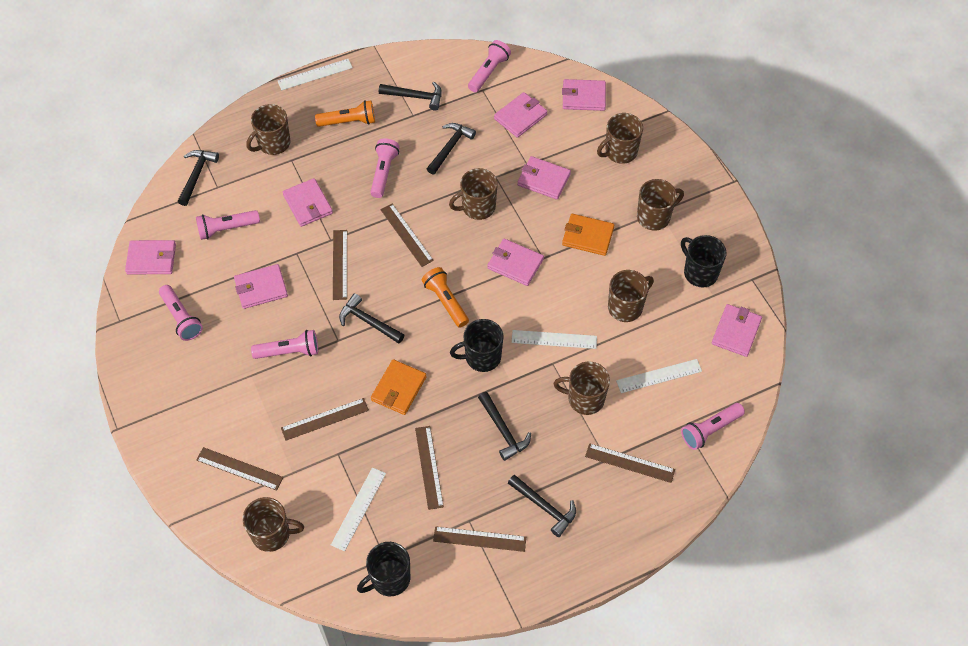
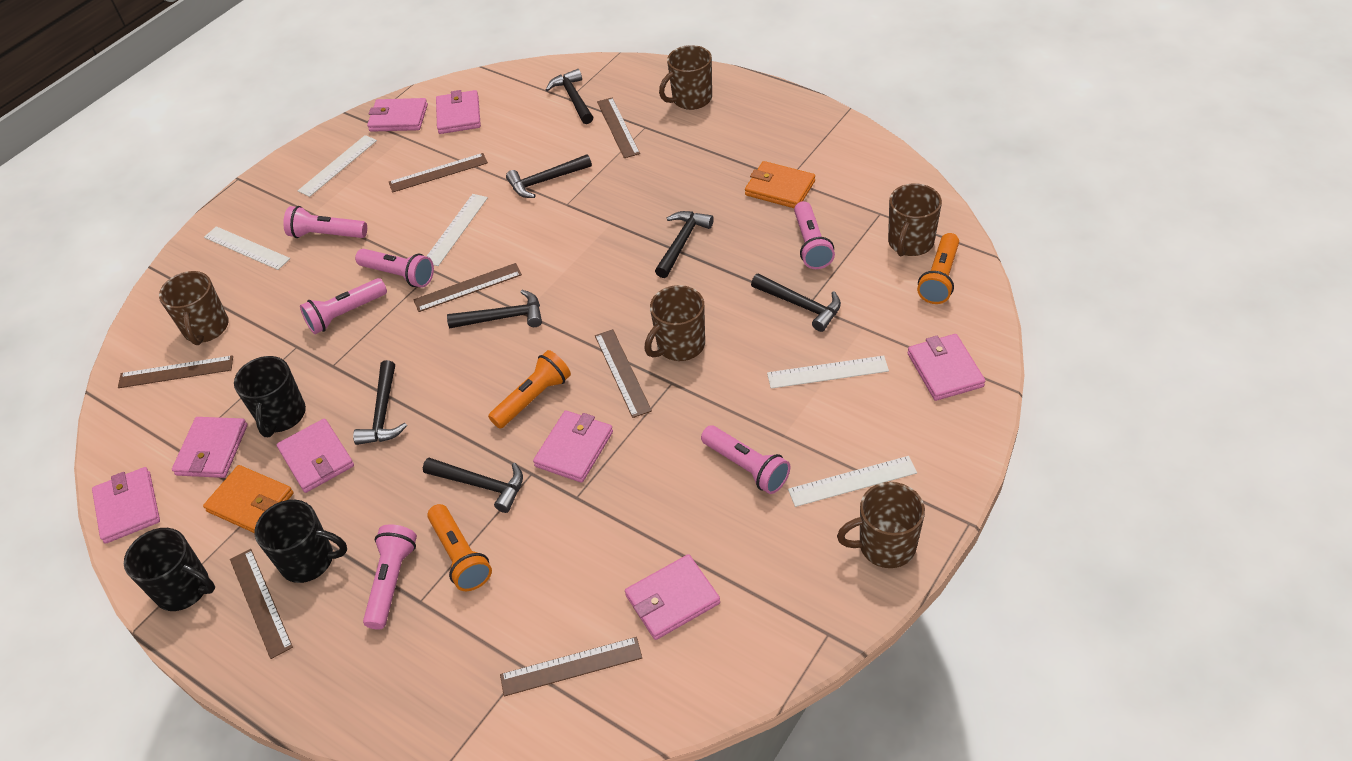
black hammer: [178,150,219,206] [339,293,404,344] [379,81,442,111] [427,123,476,175] [478,392,531,461] [508,474,576,537] = 6 -> [353,360,407,445] [423,458,523,513] [447,290,542,328] [506,154,592,198] [545,69,593,124] [655,211,714,278] [751,274,841,332] = 7
brown mug: [242,497,304,552] [247,104,291,155] [449,168,498,220] [554,362,610,415] [597,113,643,164] [608,270,654,322] [637,179,684,231] = 7 -> [159,271,229,345] [644,285,705,361] [659,45,712,110] [837,482,925,568] [888,183,942,256] = 5
orange flashlight: [315,100,375,127] [422,267,469,328] = 2 -> [427,504,492,591] [488,350,571,429] [917,233,959,304] = 3
white ruler: [278,59,353,90] [331,467,386,551] [512,330,597,349] [616,359,702,393] = 4 -> [204,226,290,270] [298,135,377,197] [426,194,488,266] [767,356,889,389] [788,456,917,507] = 5

